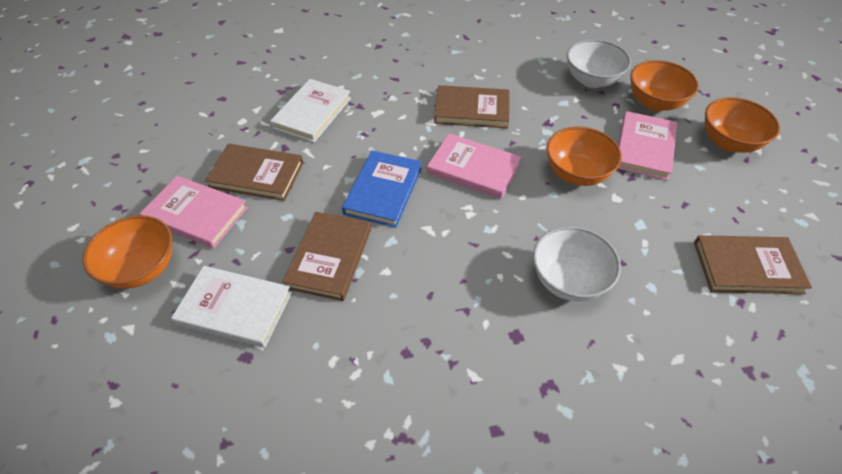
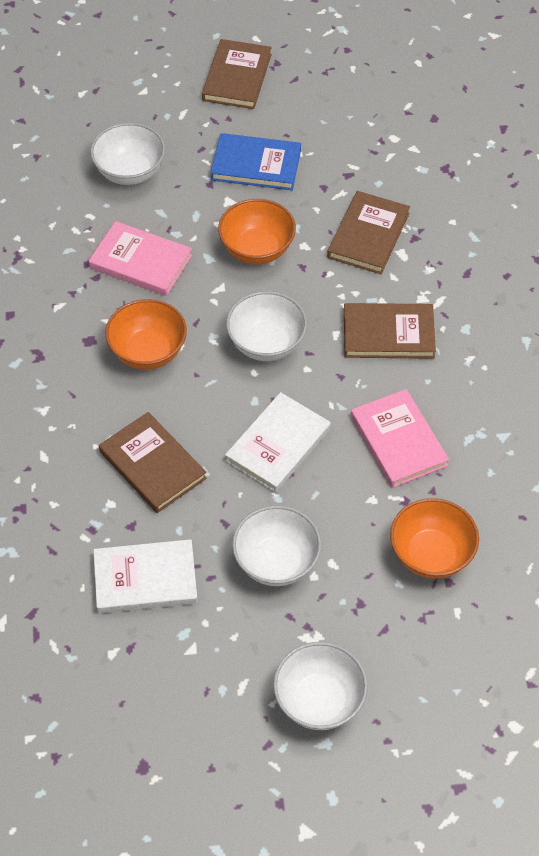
orange bowl: [82,215,172,289] [546,127,622,186] [630,60,699,111] [705,97,780,153] = 4 -> [105,299,187,370] [218,199,296,264] [390,498,479,579] = 3
pink book: [140,176,248,248] [427,133,521,199] [618,111,677,180] = 3 -> [89,221,192,296] [351,389,449,488] = 2
white bowl: [533,226,621,301] [567,39,631,88] = 2 -> [90,123,165,185] [226,291,307,361] [232,505,321,586] [273,642,368,730] = 4

